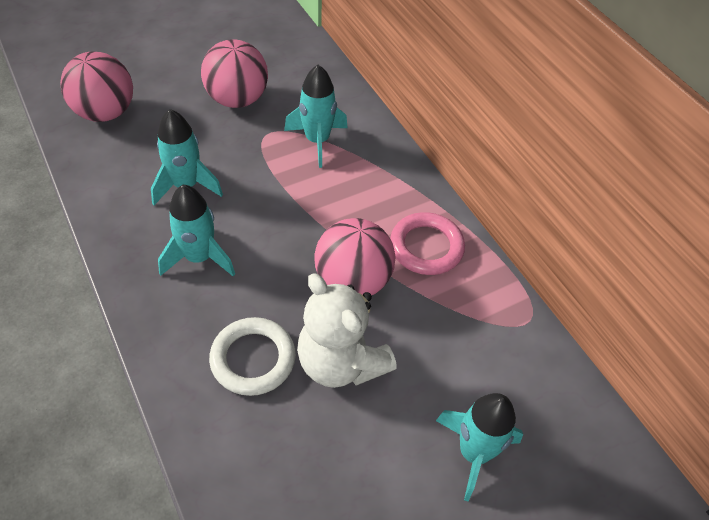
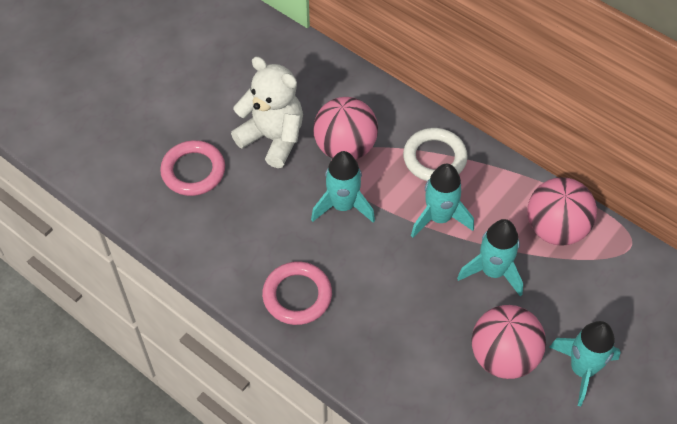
pink ring: [390,212,465,275] = 1 -> [160,140,225,196] [262,262,332,325] = 2

